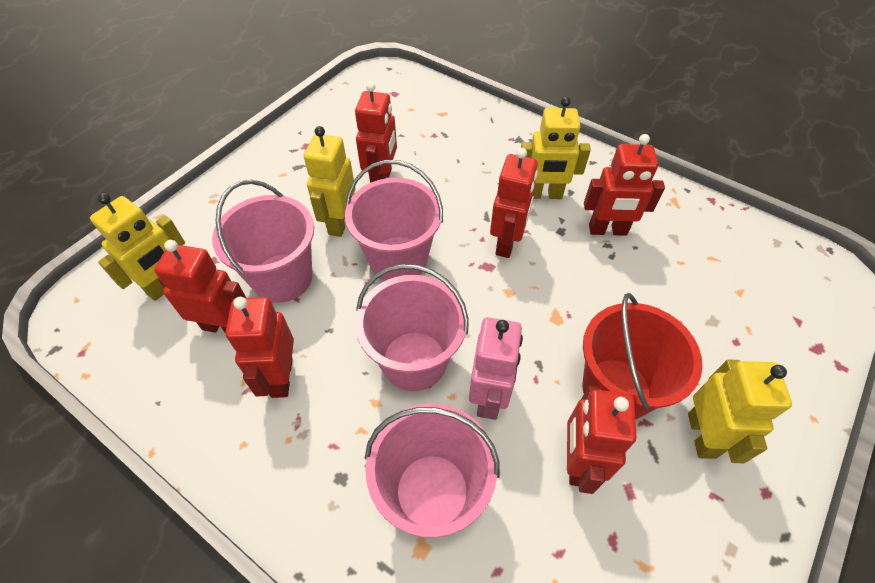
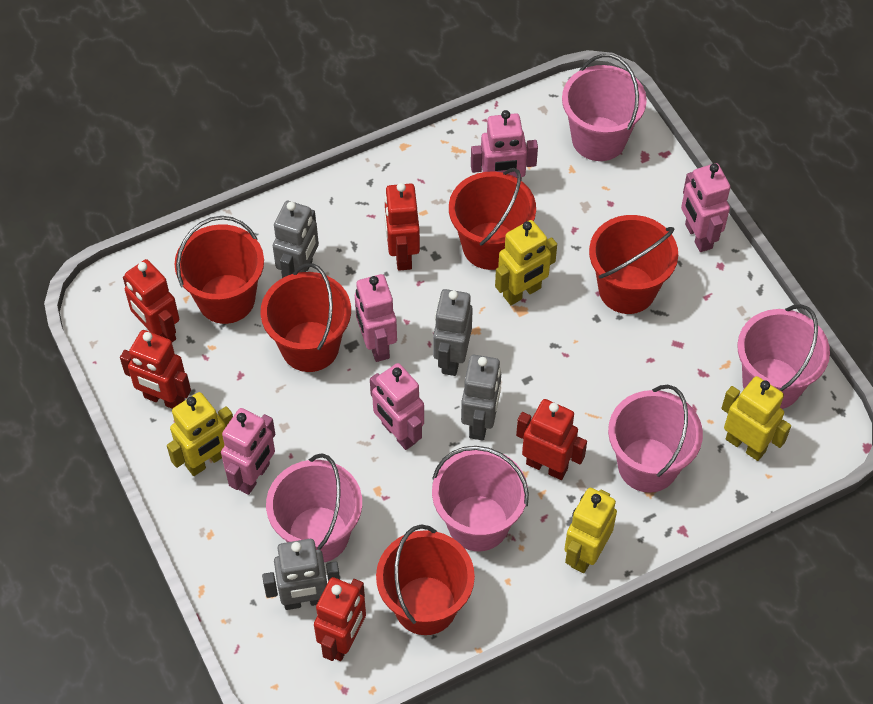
grey robot: none = 0 -> [262,539,340,610] [273,201,319,278] [433,289,473,376] [461,355,501,441] = 4
pink bucket: [212,180,314,303] [345,160,443,281] [355,264,469,391] [365,403,499,538] = 4 -> [266,453,362,562] [432,446,529,551] [562,54,647,161] [608,384,703,493] [737,304,830,409] = 5
pink robot: [469,317,523,420] = 1 -> [221,408,276,495] [355,274,397,362] [370,363,424,450] [471,110,538,181] [681,163,730,252] = 5
red bucket: [582,293,702,419] = 1 -> [174,216,264,324] [260,263,351,372] [376,525,475,635] [449,168,536,270] [589,215,678,314] = 5
red robot: [154,240,246,333] [225,297,294,398] [355,82,397,183] [490,148,538,258] [567,386,637,494] [584,134,665,236] = 6 -> [120,330,191,409] [123,259,179,342] [314,577,366,661] [384,183,420,271] [516,399,587,480] = 5

